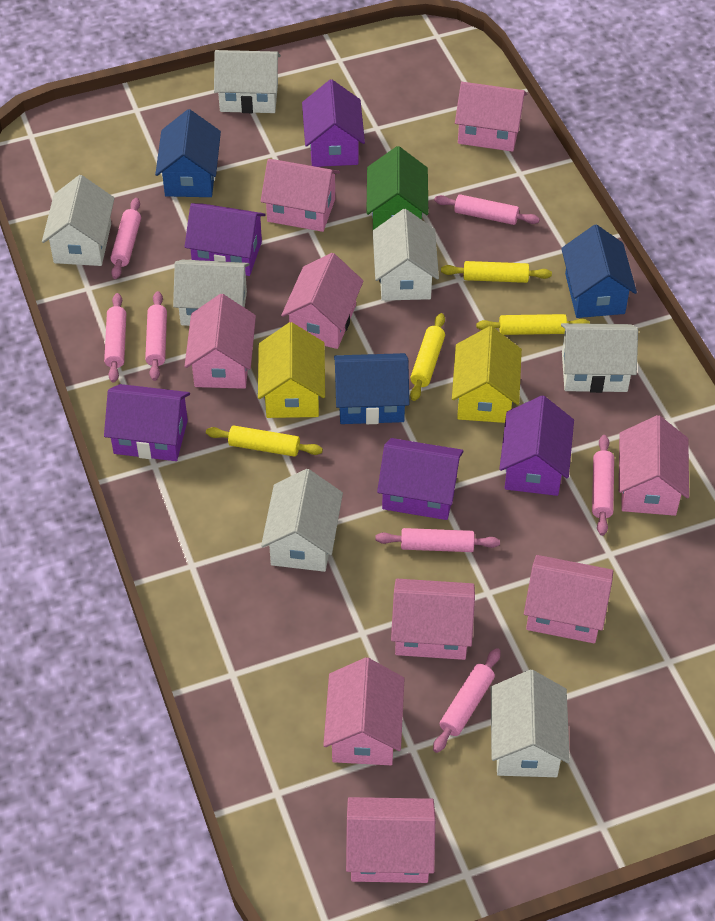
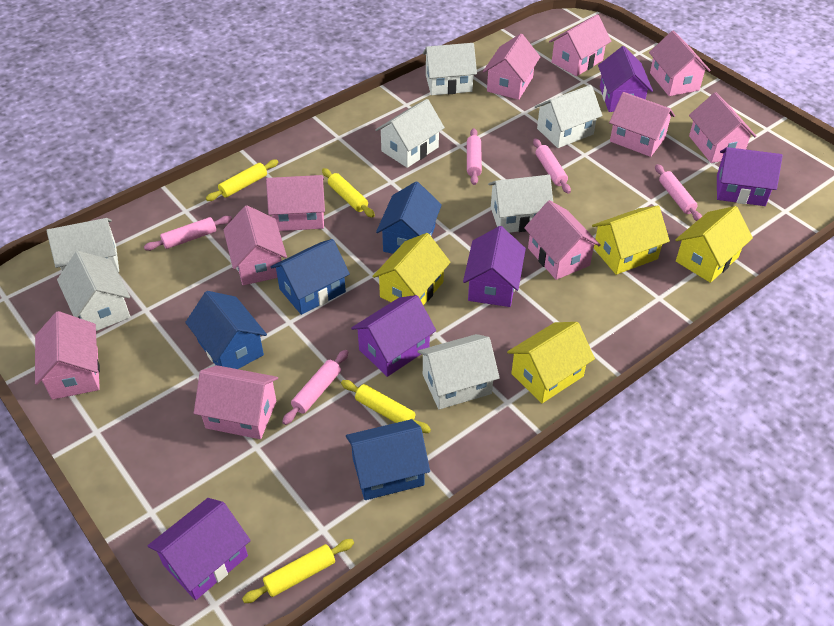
blue house: [155,109,221,197] [334,353,409,424] [561,225,637,318] = 3 -> [185,291,267,369] [271,239,350,315] [346,419,430,500] [376,182,442,254] = 4
green house: [366,146,428,230] = 1 -> none = 0
pink house: [184,294,256,389] [261,159,340,232] [281,253,364,349] [323,657,405,765] [346,797,435,883] [391,579,475,660] [455,82,527,152] [524,555,613,643] [619,415,689,516] = 9 -> [35,311,100,400] [194,365,278,439] [223,205,287,285] [266,175,325,231] [483,34,540,100] [524,200,601,280] [549,14,612,76] [609,92,675,157] [649,30,711,96] [689,92,756,163] = 10
pink rolling pin: [104,293,126,383] [111,198,141,279] [145,291,167,381] [375,528,500,552] [433,648,501,753] [434,194,540,225] [592,435,614,536] = 7 -> [144,216,232,251] [282,350,348,425] [467,128,482,185] [533,138,571,194] [655,164,702,221] = 5
yellow house: [258,322,325,418] [452,326,522,423] = 2 -> [372,233,451,305] [507,322,595,403] [592,206,670,275] [675,206,753,283] = 4

